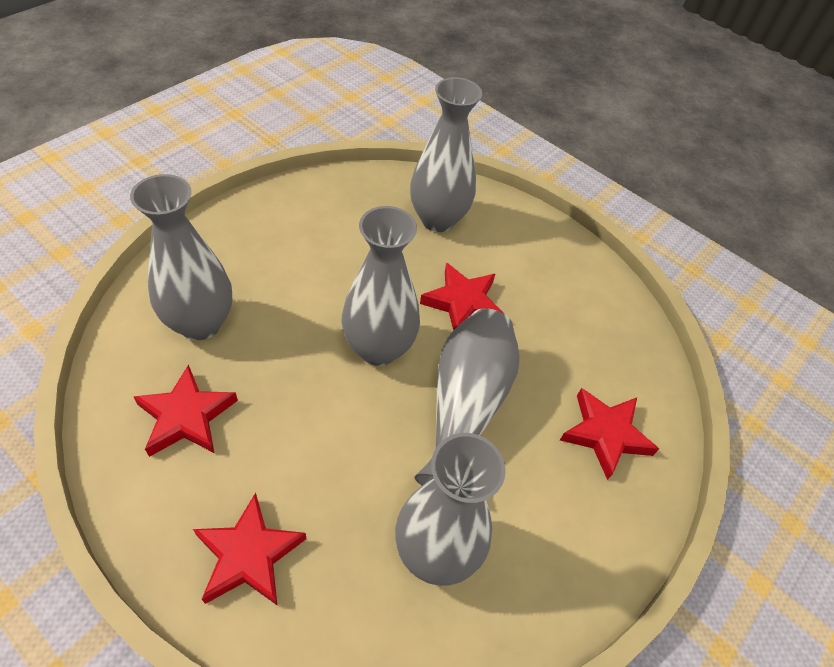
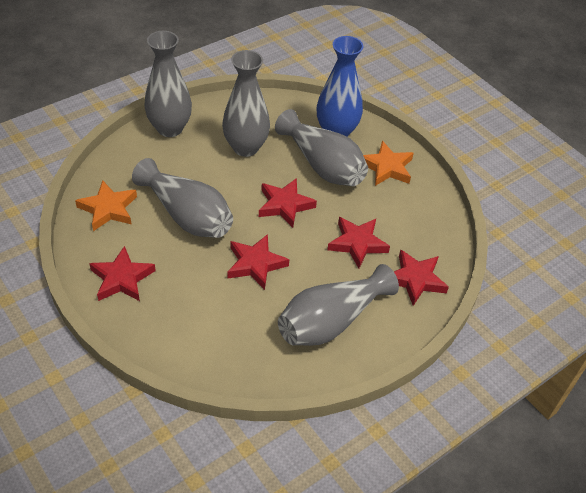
blue vase: none = 0 -> [317,36,363,137] = 1
orange star: none = 0 -> [75,180,137,231] [363,141,414,186] = 2
red star: [134,364,238,457] [193,493,307,605] [420,263,504,331] [560,388,659,480] = 4 -> [89,246,156,301] [228,234,289,290] [259,178,317,228] [327,217,390,268] [394,250,449,306] = 5

